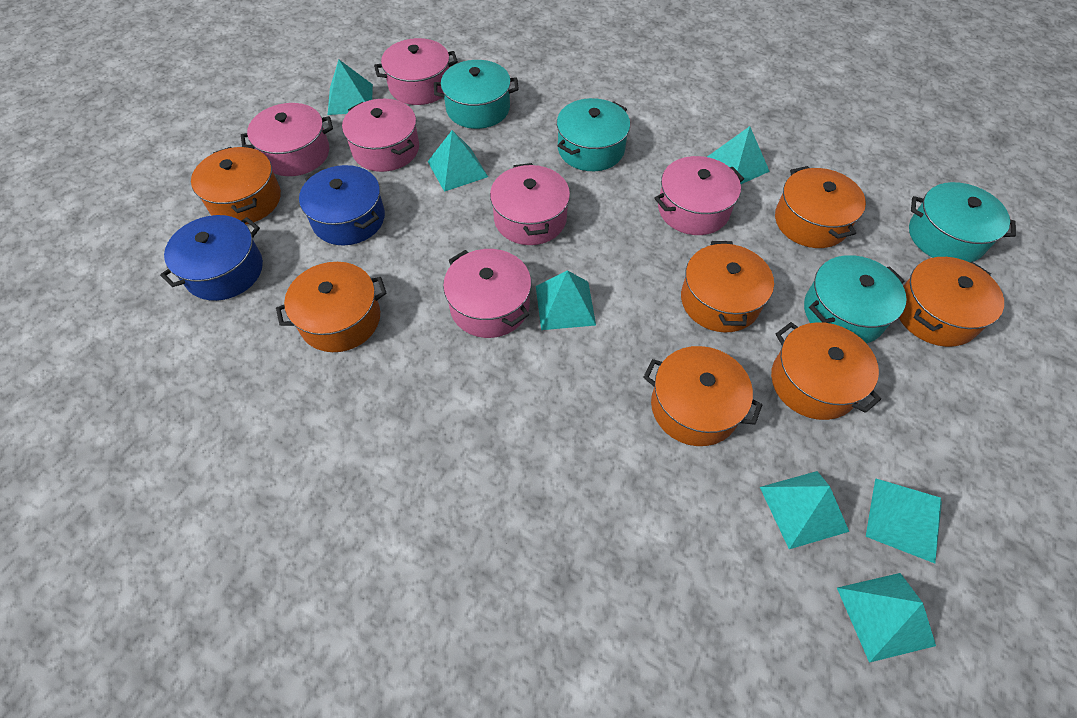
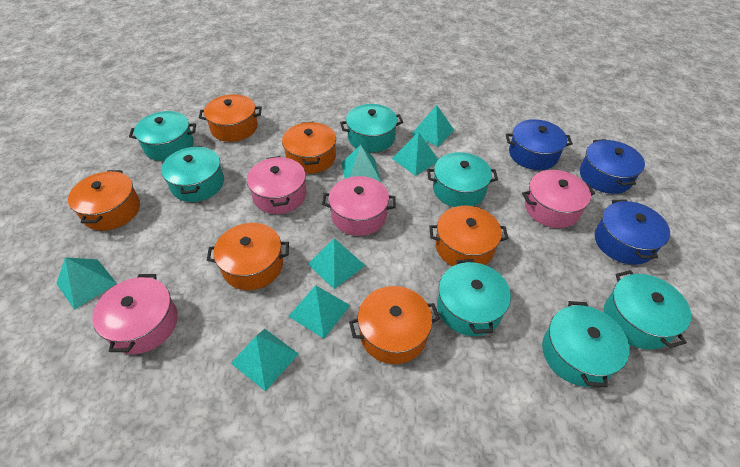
blue pot: [160,215,263,301] [299,165,385,246] = 2 -> [506,119,573,170] [580,139,645,194] [595,199,670,265] = 3
orange pot: [191,147,281,225] [276,262,387,352] [643,346,762,446] [681,241,774,333] [771,322,881,420] [775,166,866,248] [899,257,1004,347] = 7 -> [68,170,140,231] [199,94,262,142] [207,223,289,290] [282,122,336,174] [349,286,440,364] [429,206,508,266] = 6
pink pot: [241,103,333,176] [342,99,419,172] [374,38,458,105] [443,249,531,338] [490,163,570,245] [654,156,744,235] = 6 -> [92,274,178,354] [247,156,307,214] [322,176,396,236] [522,170,595,228] = 4
turquoise pot: [434,60,519,129] [557,98,630,171] [804,255,907,343] [909,182,1016,262] = 4 -> [129,111,196,161] [161,146,224,202] [340,104,403,152] [427,152,498,207] [437,259,511,336] [542,301,630,387] [604,270,691,350] = 7

